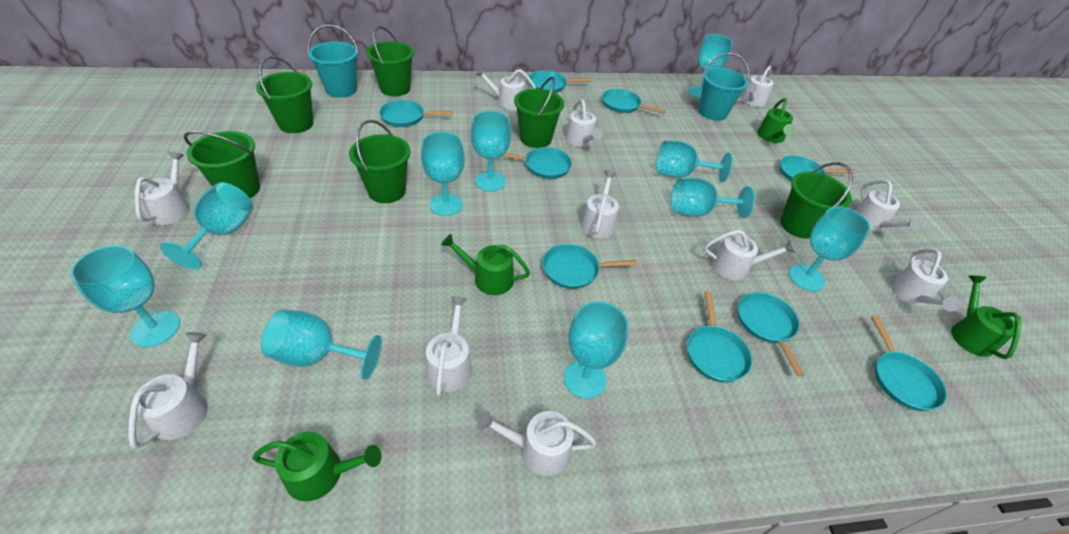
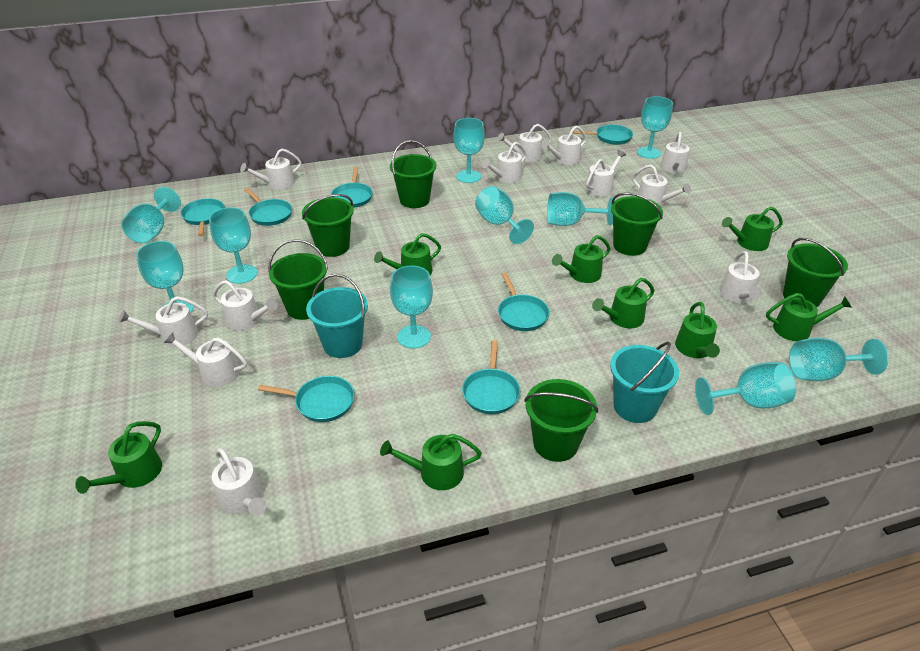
green watering can: [252,432,382,501] [441,234,530,295] [757,98,795,143] [951,276,1021,359] = 4 -> [75,421,162,494] [374,233,441,275] [380,434,482,490] [552,235,610,283] [592,278,655,328] [675,302,720,358] [722,207,783,251] [766,293,852,341] = 8
turquoise pan: [379,100,452,127] [503,147,572,179] [529,70,592,93] [543,244,637,289] [602,89,665,114] [687,291,752,383] [738,292,804,377] [779,155,856,181] [871,315,947,411] = 9 -> [180,199,225,236] [244,188,292,226] [258,376,355,422] [331,167,373,208] [462,340,520,414] [498,273,550,331] [573,124,633,145] = 7
white watering can: [128,332,208,449] [134,152,190,225] [426,297,472,397] [475,68,536,110] [477,410,597,476] [565,100,603,147] [581,170,619,238] [704,230,795,280] [741,66,774,107] [854,180,921,231] [890,249,959,312] = 11 -> [119,296,208,347] [164,332,247,387] [212,448,266,516] [213,280,278,331] [240,149,301,190] [482,142,527,183] [497,124,552,162] [541,126,587,165] [585,150,626,197] [632,165,691,206] [660,132,690,173] [720,251,762,303] = 12

